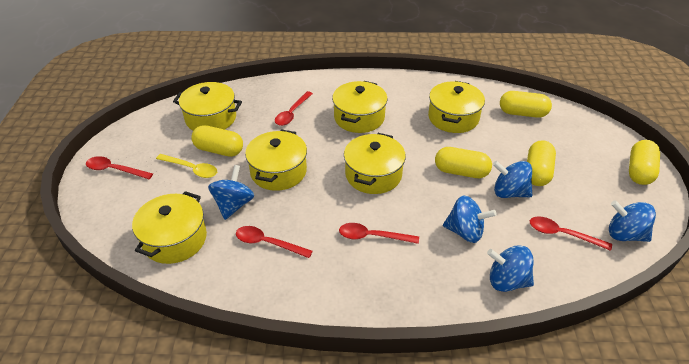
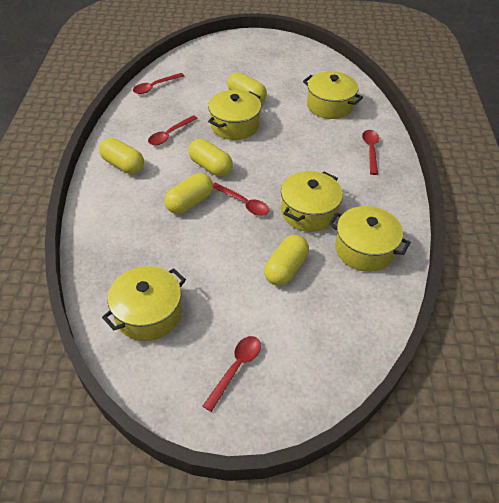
blue spinning top: [208,165,254,220] [443,196,497,243] [487,245,534,292] [493,161,532,198] [609,200,656,242] = 5 -> none = 0
yellow pot: [132,191,207,264] [173,82,242,131] [245,129,307,191] [332,81,387,133] [344,133,406,194] [428,81,485,133] = 6 -> [102,266,186,341] [208,90,261,140] [281,171,343,232] [303,71,363,119] [329,206,411,272] = 5
yellow spoon: [156,154,217,178] = 1 -> none = 0

